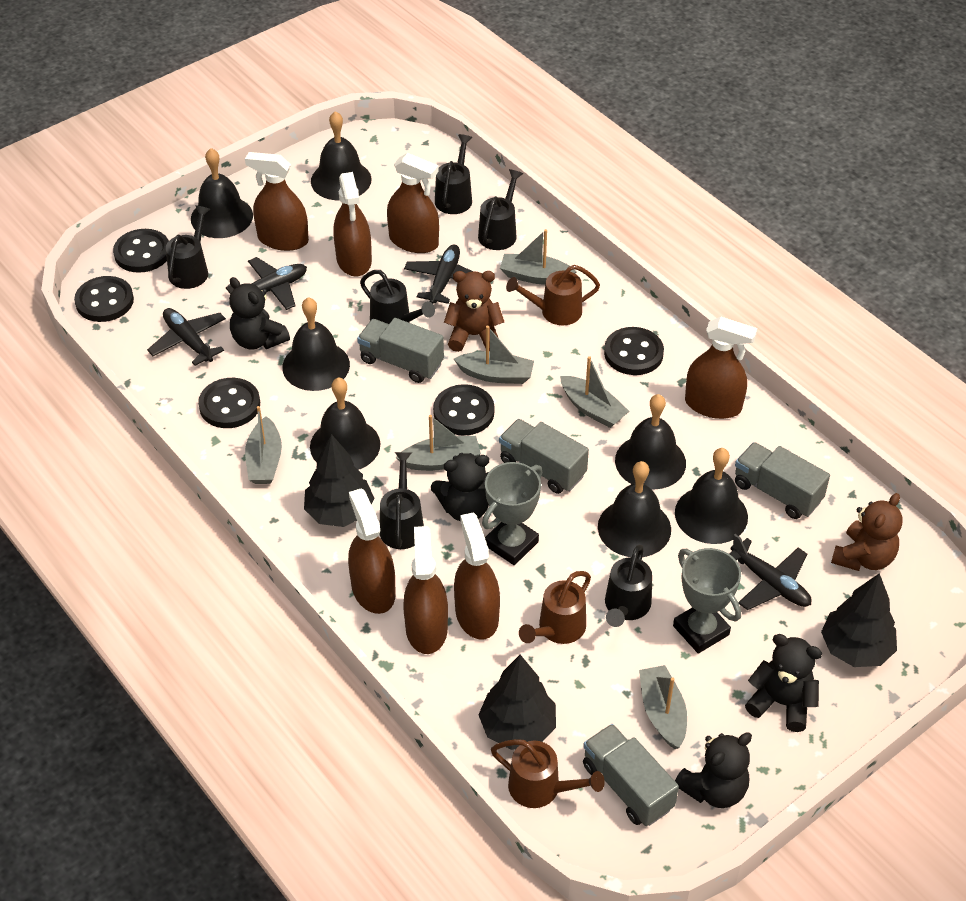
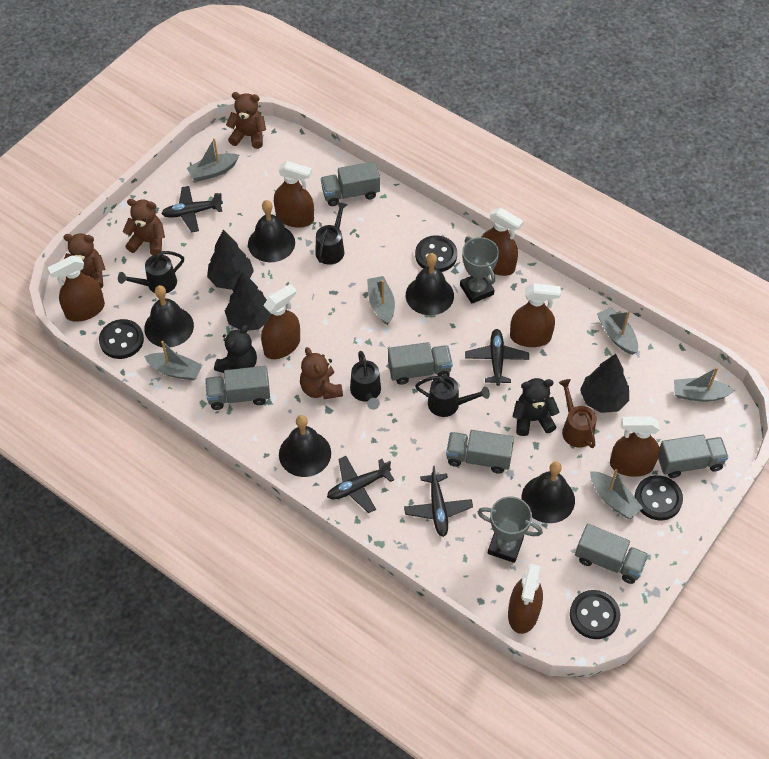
black bell: [191,148,253,238] [282,297,350,391] [310,377,380,470] [311,111,372,200] [598,461,671,557] [615,394,686,490] [675,448,748,544] = 7 -> [144,285,194,347] [248,200,295,262] [279,415,331,477] [406,253,454,315] [522,461,575,523] = 5
black button: [74,276,134,322] [113,229,169,273] [198,378,260,428] [433,384,495,436] [604,327,664,375] = 5 -> [99,319,144,359] [415,235,457,272] [570,590,620,639] [634,475,683,520] = 4
black teddy bear: [229,277,290,350] [431,453,489,521] [675,733,752,808] [745,634,822,732] = 4 -> [214,325,257,373] [513,378,559,436] = 2
black watering can: [166,205,210,289] [360,270,435,324] [380,452,424,549] [435,134,472,214] [478,169,523,250] [605,544,652,627] = 6 -> [118,251,184,293] [315,202,348,265] [350,351,381,410] [415,376,490,417] = 4
brown teddy bear: [444,271,504,352] [831,493,902,571] = 2 -> [63,233,105,288] [123,199,165,255] [226,92,266,149] [300,347,343,399] = 4
brown watering can: [491,739,605,808] [506,265,600,325] [519,571,591,644] = 3 -> [559,379,596,448] = 1
grey truck: [357,318,444,383] [499,419,589,494] [583,724,679,826] [735,442,830,519] = 4 -> [205,366,270,410] [321,161,380,206] [388,342,453,385] [446,430,514,474] [575,524,649,584] [658,435,729,478] = 6

